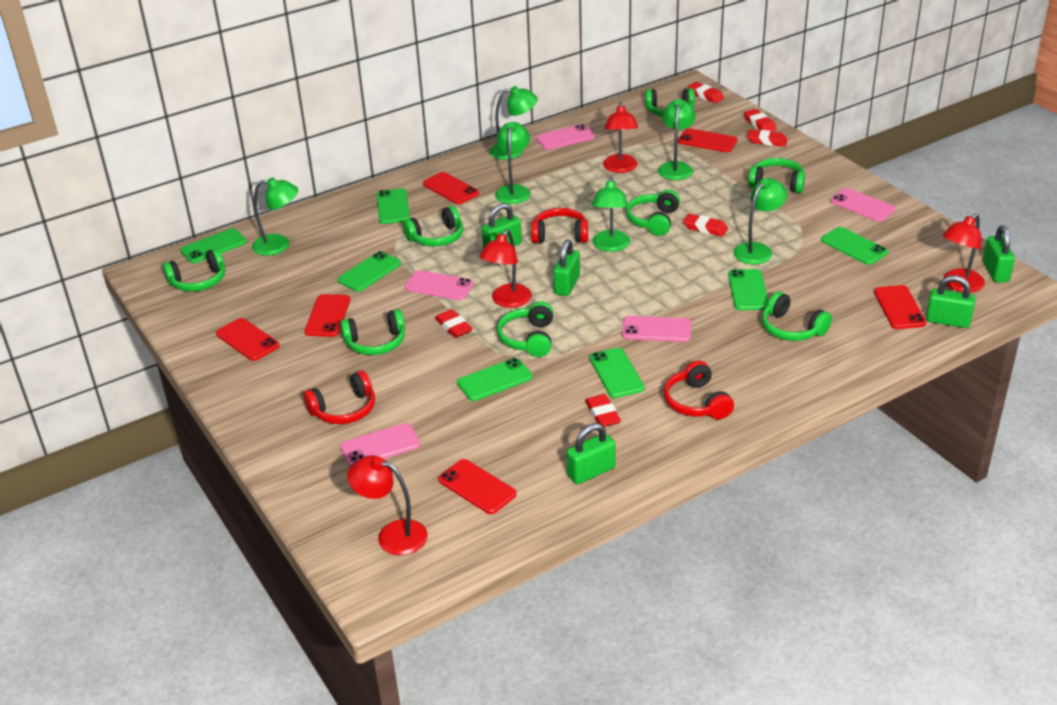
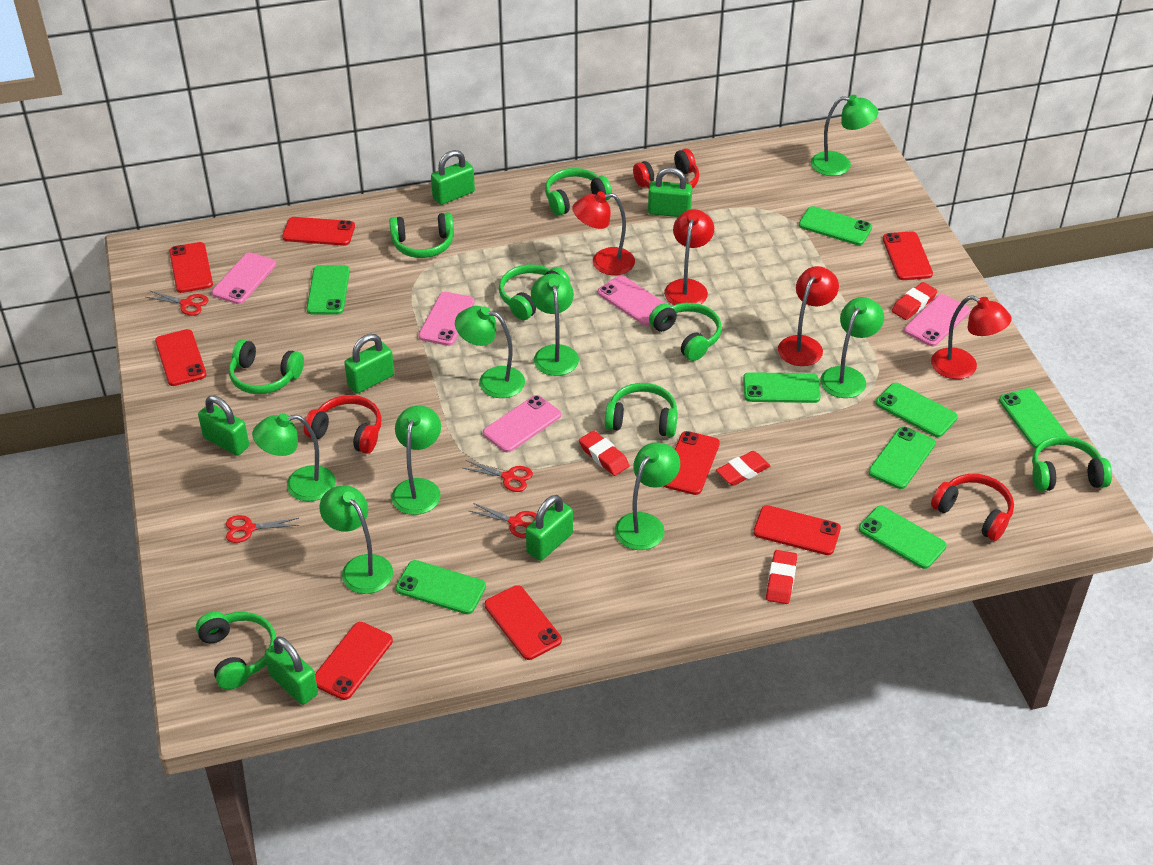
green lamp: [252,177,298,256] [489,86,537,160] [495,122,530,204] [592,176,630,252] [658,99,696,180] [733,178,787,264] = 6 -> [252,413,336,501] [320,485,393,594] [391,406,441,515] [455,306,525,398] [531,274,579,376] [615,442,680,550] [811,95,878,176] [820,297,884,398] = 8
green padlock: [482,203,522,249] [553,239,580,296] [566,423,615,484] [926,275,976,328] [983,225,1015,283] = 5 -> [198,395,249,456] [265,636,318,705] [344,334,394,394] [431,150,475,205] [526,495,573,561] [648,167,692,217] = 6
green phone: [180,228,247,263] [338,251,401,292] [377,189,410,224] [457,358,533,401] [589,348,645,398] [728,269,769,310] [821,227,888,265] = 7 -> [307,265,350,315] [396,560,486,614] [743,372,821,403] [799,206,872,245] [859,506,947,569] [868,426,936,489] [876,382,958,437] [999,388,1068,449] = 8
red eraser: [435,309,473,338] [585,394,621,427] [683,214,728,237] [688,82,724,103] [744,109,777,132] [747,129,787,147] = 6 -> [579,430,629,476] [716,451,770,486] [766,550,797,604] [892,282,937,320] = 4
red phone: [216,318,280,361] [304,294,350,337] [423,172,479,204] [438,459,517,514] [678,128,738,152] [874,285,926,329] = 6 -> [155,329,206,386] [169,242,213,293] [282,217,355,246] [315,622,393,700] [485,585,562,660] [664,431,720,495] [754,505,841,555] [883,231,933,280] = 8
red scissors: none = 0 -> [146,290,209,316] [226,515,300,543] [463,460,533,492] [470,503,536,538] = 4

